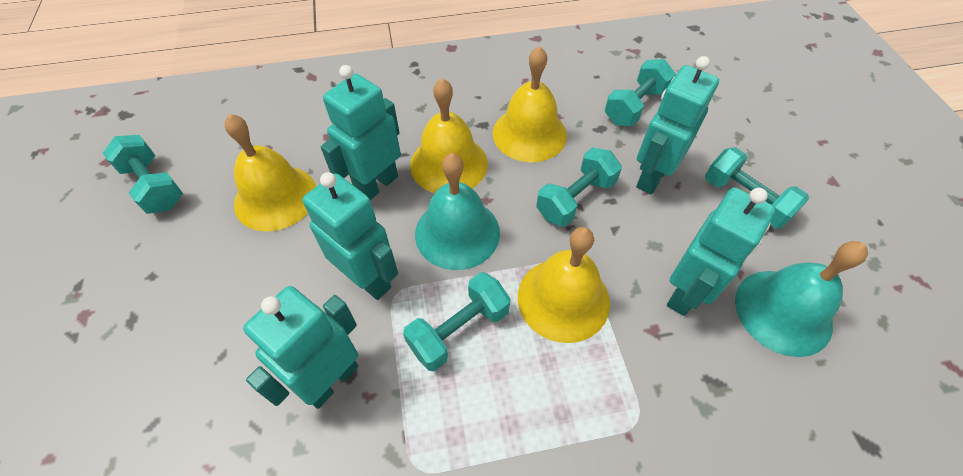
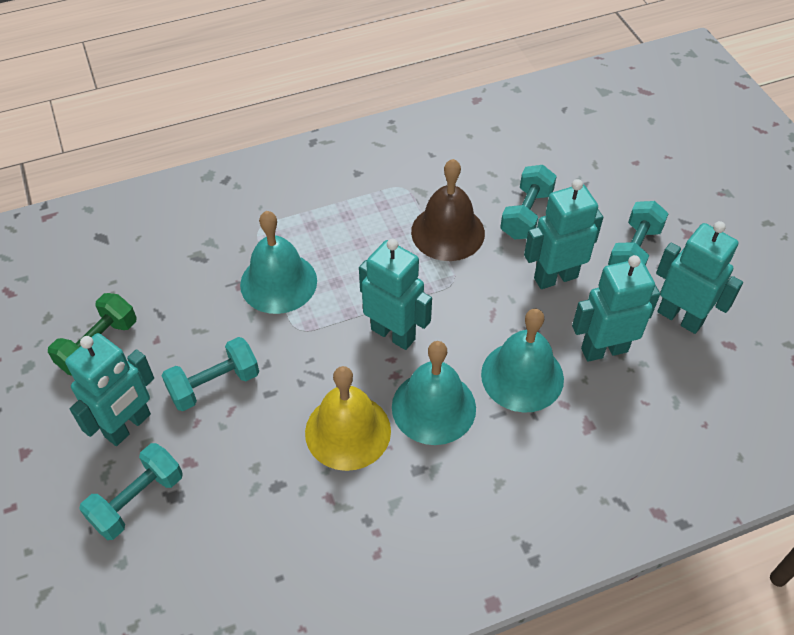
brown bell: none = 0 -> [411,159,485,261] = 1
green dumbbell: none = 0 -> [48,293,136,376] = 1
turquoise bell: [415,153,500,270] [735,241,868,357] = 2 -> [240,211,317,314] [392,341,476,445] [481,308,564,413] = 3
turquoise dumbbell: [103,135,183,214] [403,272,510,371] [536,148,622,227] [605,59,676,126] [705,147,809,229] = 5 -> [79,443,183,540] [162,337,259,411] [500,165,557,240] [608,201,668,265] = 4
yellow bell: [224,114,316,232] [410,78,488,193] [493,46,567,162] [518,227,610,343] = 4 -> [305,366,391,471] = 1

